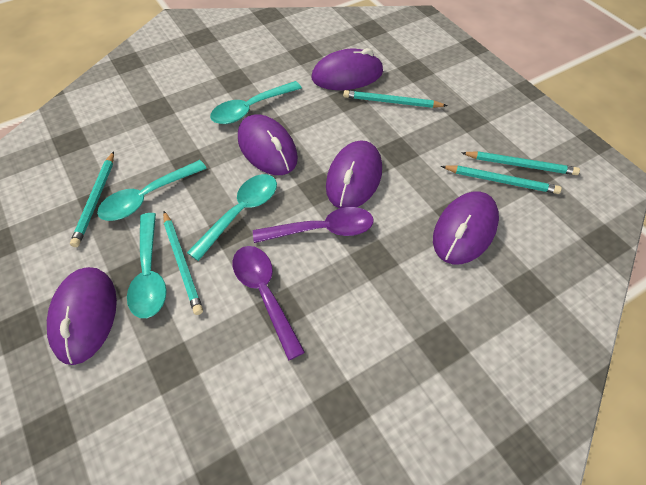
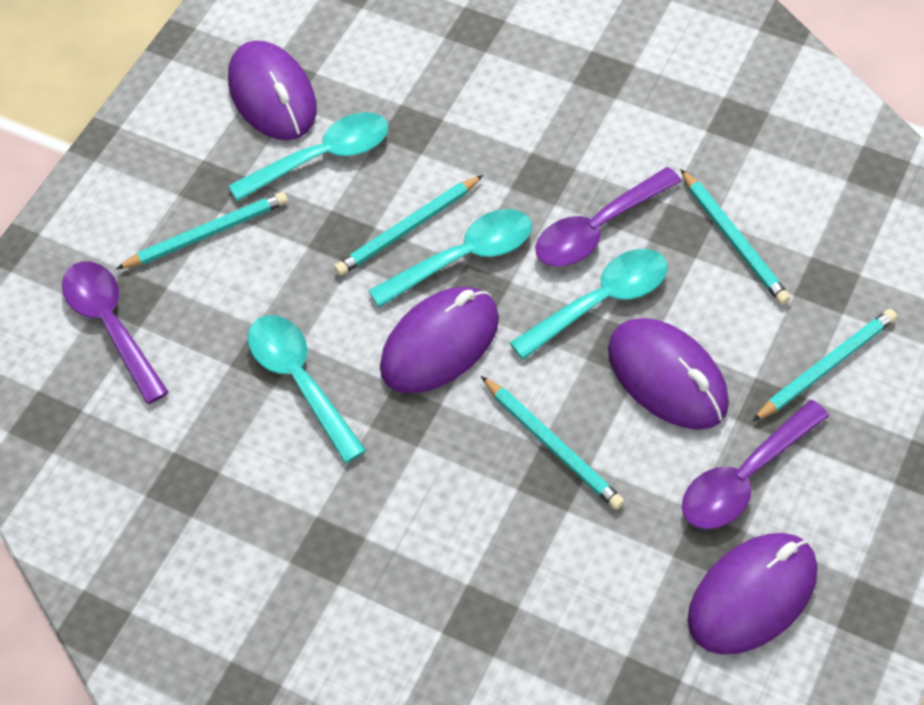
purple mouse: [47,267,117,365] [238,114,298,175] [312,48,383,90] [326,140,382,208] [433,191,499,264] = 5 -> [228,41,317,140] [380,286,499,394] [608,318,729,430] [688,533,817,655] = 4
purple spoon: [232,246,305,361] [253,207,373,243] = 2 -> [62,261,169,404] [535,167,682,267] [682,400,829,529] = 3

